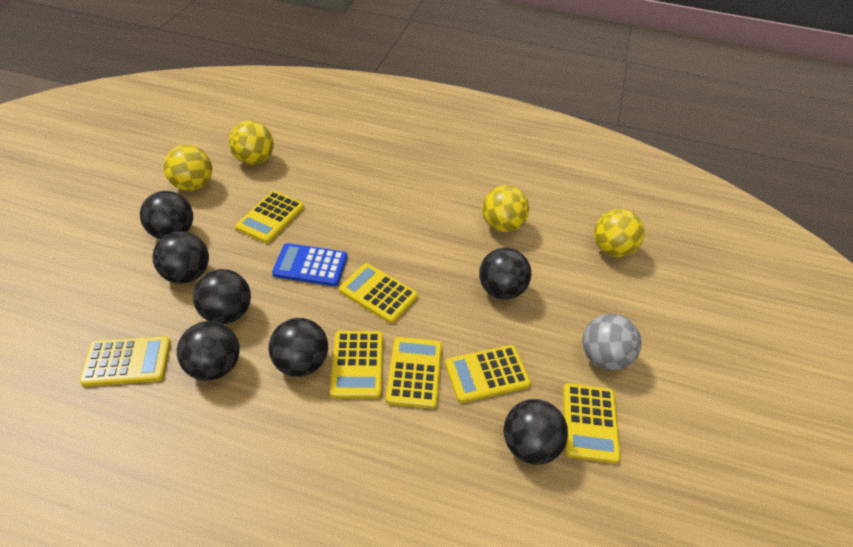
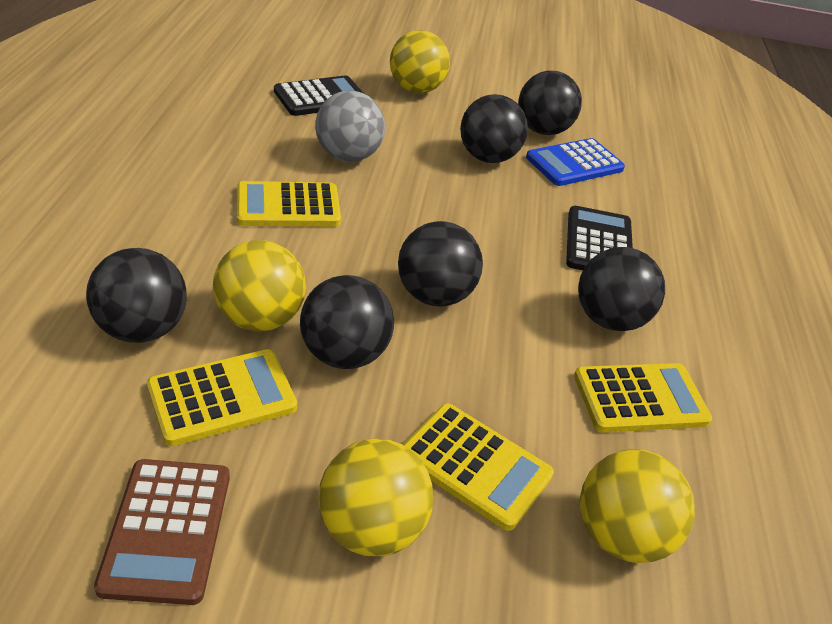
black ball: [140,191,193,239] [152,231,209,284] [177,321,240,381] [193,269,251,324] [269,318,328,377] [479,248,531,300] [503,399,568,465] = 7 -> [86,248,187,343] [300,275,394,369] [398,221,483,306] [460,94,528,163] [518,71,582,135] [578,247,665,331] = 6
black calculator: none = 0 -> [274,75,364,116] [566,206,633,270] = 2
brown calculator: none = 0 -> [94,459,230,605] = 1
yellow calculator: [80,336,171,386] [235,191,304,243] [330,331,383,398] [339,263,418,323] [386,337,442,409] [445,345,531,403] [563,383,621,463] = 7 -> [147,349,297,446] [237,181,341,226] [403,403,554,531] [574,363,712,433] = 4

